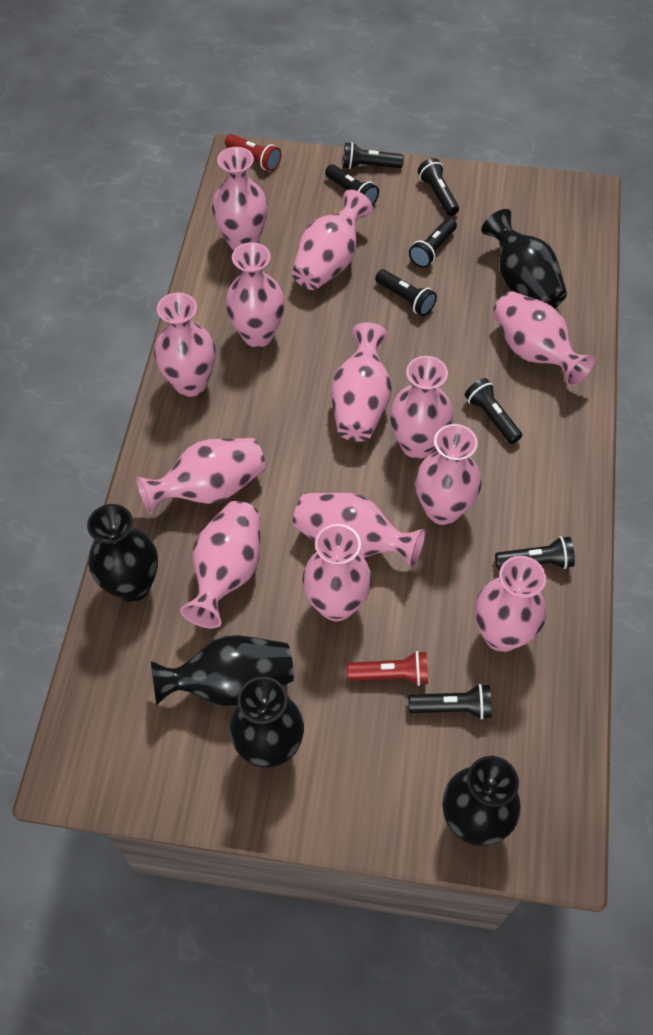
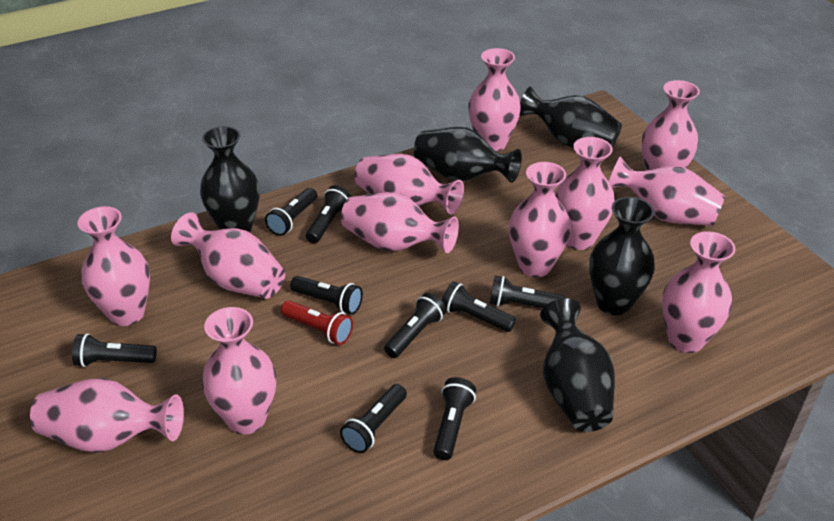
black flashlight: [325,164,379,206] [343,142,404,169] [375,269,437,316] [408,684,492,720] [409,218,457,268] [418,158,459,216] [465,378,522,444] [495,536,575,569] = 8 -> [72,333,157,367] [265,188,317,236] [290,276,363,315] [306,185,351,243] [340,384,407,453] [384,293,446,358] [433,377,476,460] [442,281,516,332] [489,276,565,308] = 9
pink vase: [136,438,265,514] [154,292,215,397] [181,501,260,628] [212,147,268,250] [225,242,285,347] [292,190,373,290] [293,493,425,568] [302,524,372,621] [331,322,392,442] [390,356,453,459] [415,424,481,525] [475,556,546,652] [493,291,595,386] = 13 -> [30,378,184,453] [78,206,150,326] [171,212,285,299] [202,307,276,434] [341,192,459,253] [355,154,464,215] [468,48,521,152] [509,162,571,277] [555,137,615,250] [609,156,726,226] [642,80,700,170] [662,231,736,353] = 12
red flashlight: [225,134,281,171] [347,651,428,686] = 2 -> [281,300,353,345] = 1

